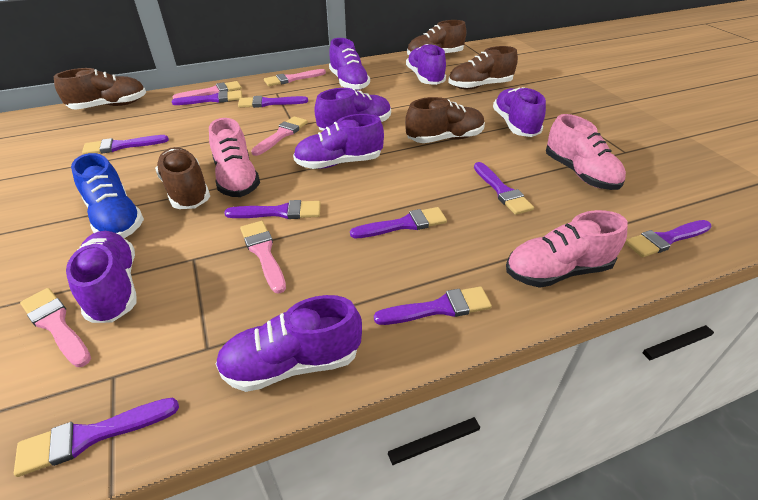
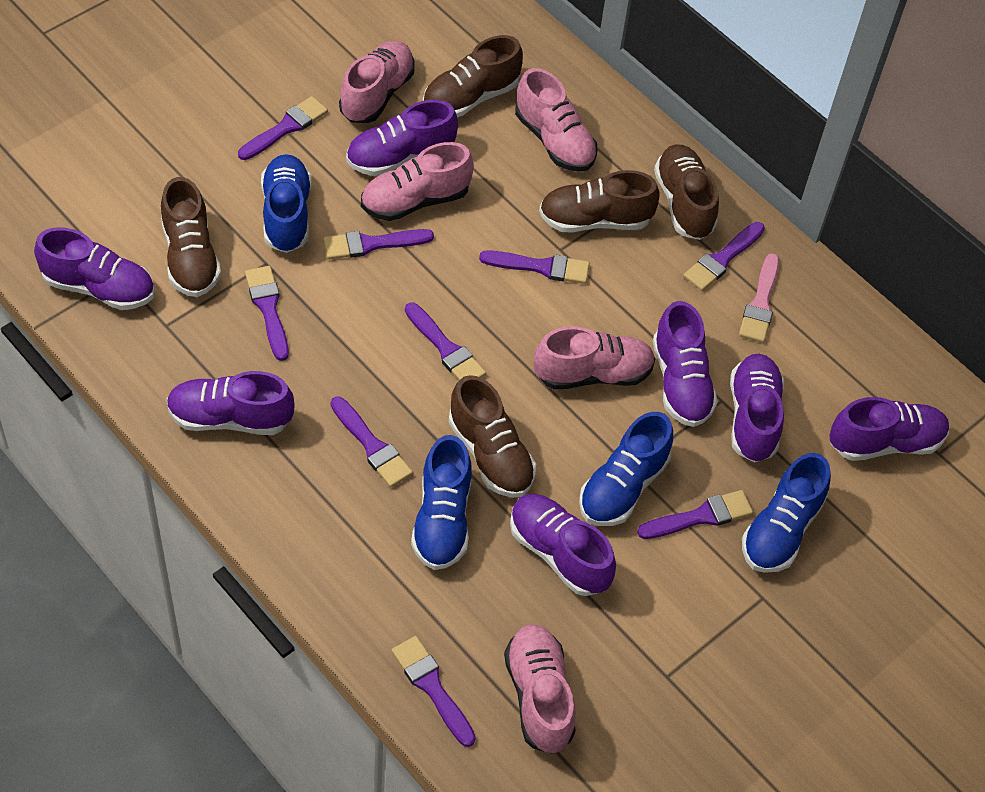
blue shoe: [71,153,144,239] = 1 -> [261,154,311,253] [411,435,472,570] [579,412,673,526] [742,453,831,573] = 4
pink brush: [20,288,91,367] [172,81,242,99] [240,221,286,294] [251,116,308,156] [264,69,326,86] = 5 -> [739,253,779,343] = 1
pink shoe: [209,118,260,197] [506,210,628,288] [546,114,626,190] = 3 -> [339,40,414,123] [361,142,474,221] [504,624,576,754] [515,68,597,172] [534,326,656,390] = 5

